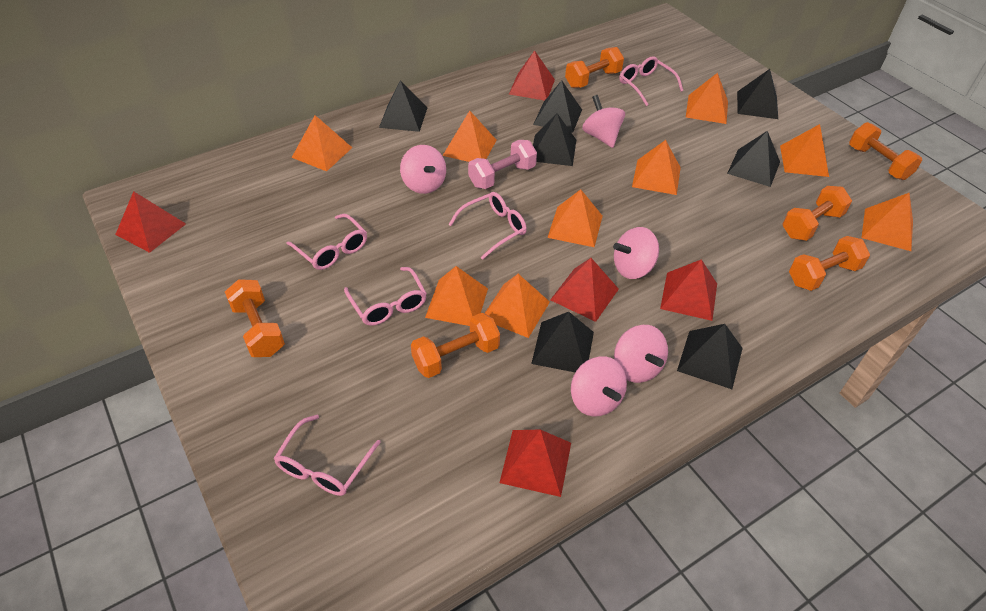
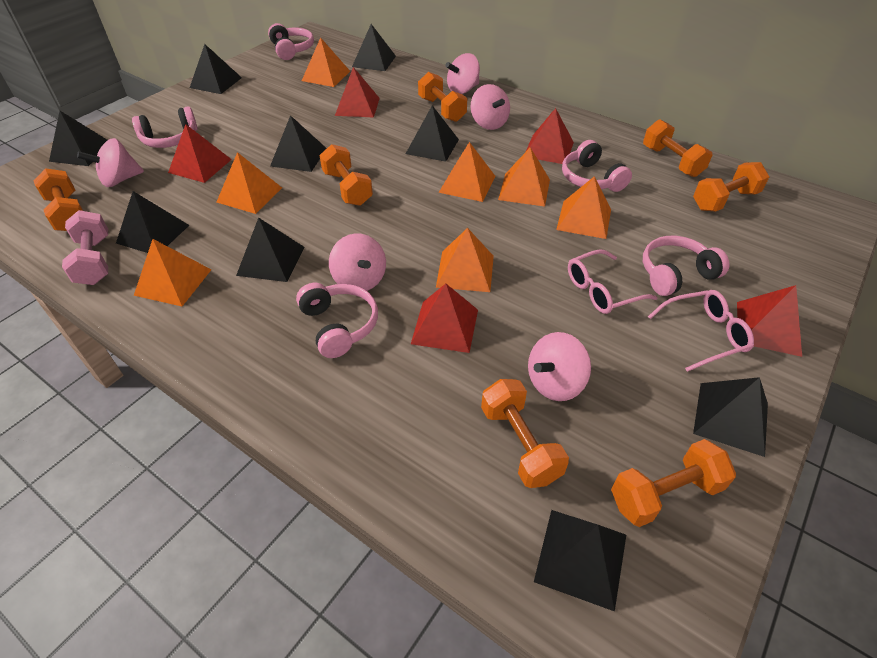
black pyramid: [379,80,427,132] [531,312,594,372] [533,80,582,133] [533,113,576,166] [677,324,743,389] [727,131,780,187] [737,69,778,119] = 7 -> [49,111,108,166] [116,191,189,253] [190,44,242,94] [236,217,304,282] [270,115,327,172] [352,24,396,71] [406,105,459,162] [534,510,626,612] [693,377,768,457] = 9
orange dumbbell: [225,279,285,357] [411,313,500,378] [565,47,624,88] [782,186,852,241] [789,236,870,291] [849,122,922,180] = 6 -> [34,168,83,231] [319,144,373,206] [418,72,467,122] [481,379,569,488] [611,439,736,527] [643,119,712,177] [693,162,769,212] = 7
orange pyramid: [292,115,352,171] [425,266,488,326] [443,111,496,162] [485,274,550,338] [547,189,603,247] [632,140,681,195] [686,73,728,124] [780,124,829,177] [862,193,913,251] = 9 -> [134,239,211,306] [217,152,282,214] [302,37,350,87] [436,228,494,292] [438,142,496,202] [498,147,550,207] [556,176,611,239] = 7
pink glasses: [274,415,381,496] [286,214,367,270] [344,267,427,326] [448,192,527,260] [619,56,683,106] = 5 -> [568,249,658,314] [648,290,754,372] = 2
pink headphones: none = 0 -> [132,107,198,148] [268,23,314,60] [296,283,378,358] [562,140,632,192] [643,236,730,296] = 5

